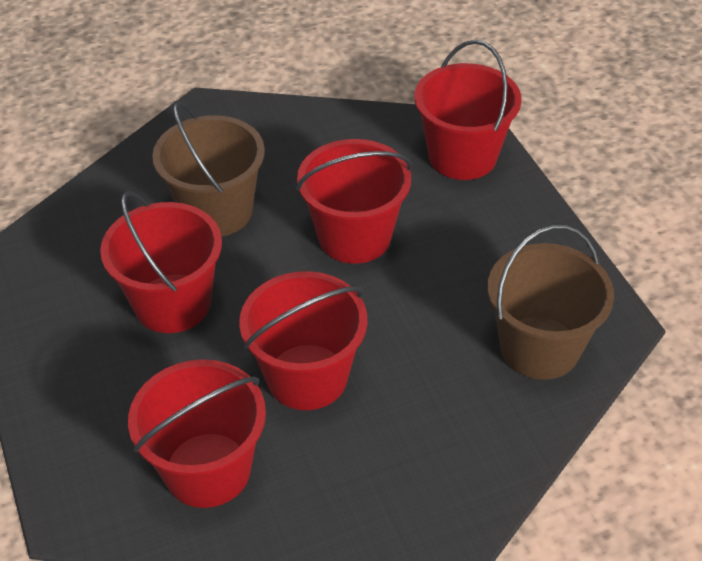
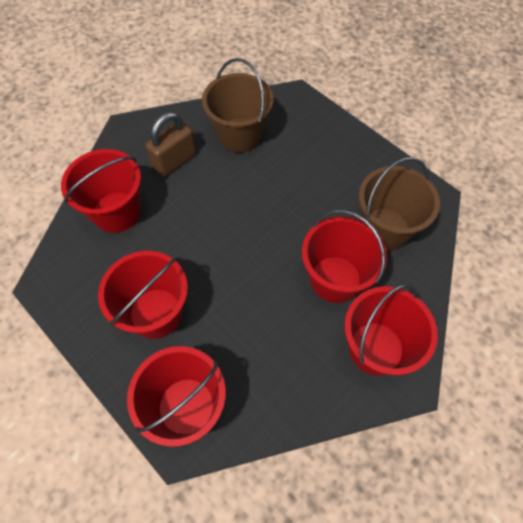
brown padlock: none = 0 -> [146,112,196,176] = 1

